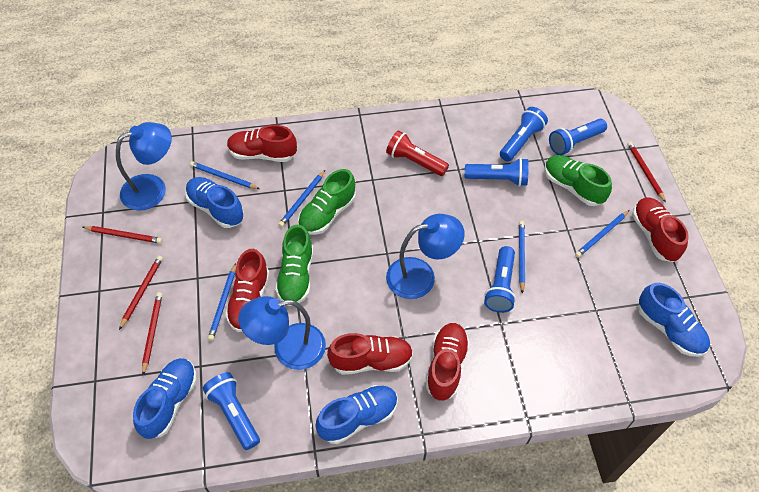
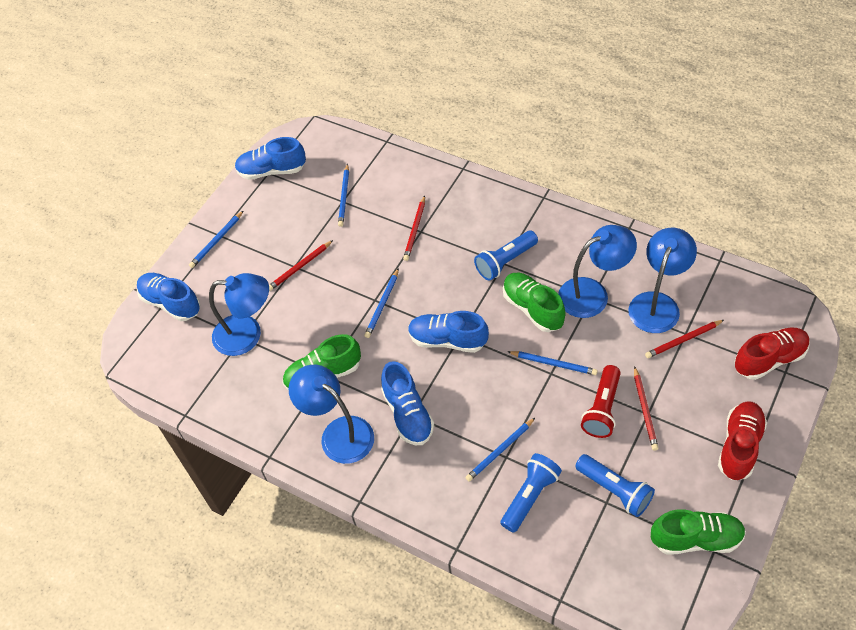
blue flashlight: [202,372,260,450] [465,158,529,187] [484,246,516,313] [500,107,548,162] [549,119,607,155] = 5 -> [474,231,538,281] [500,453,562,533] [575,454,655,517] = 3
blue lamp: [116,122,172,211] [238,296,326,370] [386,214,464,299] = 3 -> [209,273,269,356] [289,365,374,464] [558,225,637,318] [628,228,697,333] = 4
red shoe: [225,249,270,332] [227,125,297,162] [327,333,413,375] [426,323,470,401] [632,198,689,262] = 5 -> [718,401,767,480] [734,327,810,380] = 2

